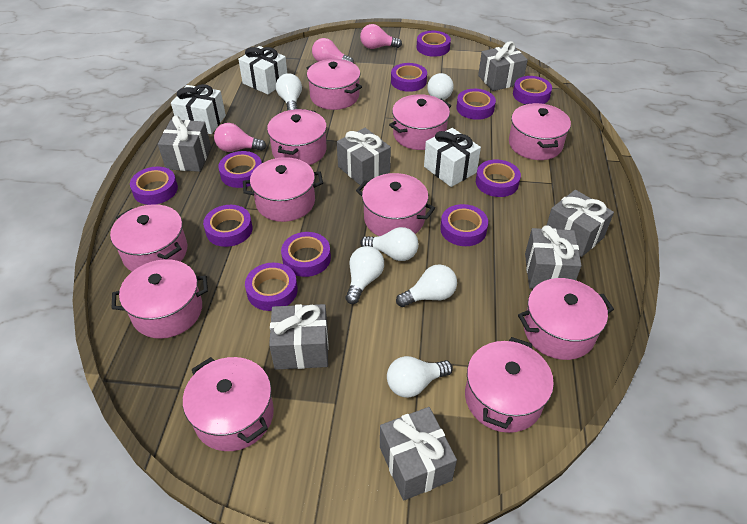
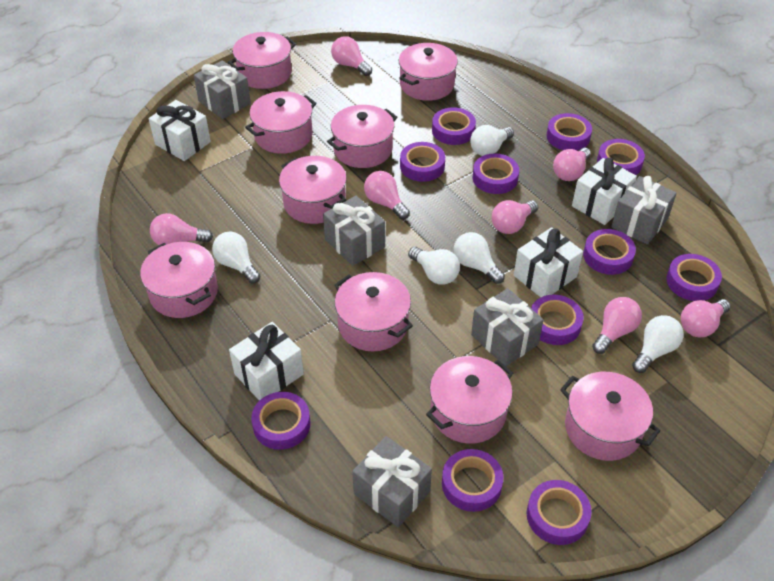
grey gift: [158,115,211,172] [269,304,329,370] [337,128,391,185] [380,407,457,501] [478,41,528,91] [525,225,582,289] [547,190,614,257] = 7 -> [194,60,251,119] [323,196,385,266] [352,436,432,528] [471,288,544,366] [611,176,677,245] = 5
pink light bulb: [214,123,266,152] [312,38,354,63] [360,24,402,49] = 3 -> [150,213,213,245] [331,36,372,76] [364,171,410,220] [492,200,538,234] [553,148,591,181] [592,297,642,354] [681,299,730,337] = 7
pink pot: [110,204,187,271] [111,259,208,339] [183,357,274,451] [243,157,323,222] [267,109,327,165] [307,59,362,110] [356,173,435,236] [389,94,451,150] [465,337,554,433] [509,103,571,160] [518,278,614,360] = 11 -> [140,242,218,318] [228,32,296,89] [245,91,316,154] [279,156,347,224] [327,105,397,168] [334,272,413,351] [399,43,458,101] [426,356,513,444] [560,372,660,461] = 9
white gift: [171,84,226,134] [238,46,287,94] [424,128,481,187] = 3 -> [149,100,211,161] [229,322,304,401] [514,227,583,297] [572,158,637,225] = 4
white light bulb: [276,73,302,111] [345,246,384,304] [360,227,419,261] [387,356,453,398] [396,264,457,307] [427,73,454,100] = 6 -> [212,232,261,284] [408,247,460,285] [454,232,505,284] [470,125,514,156] [632,315,684,373] = 5

